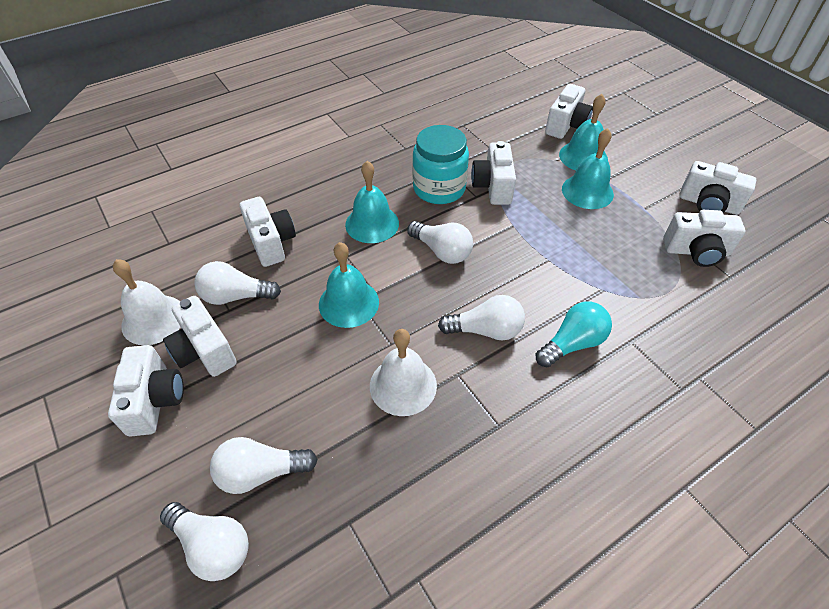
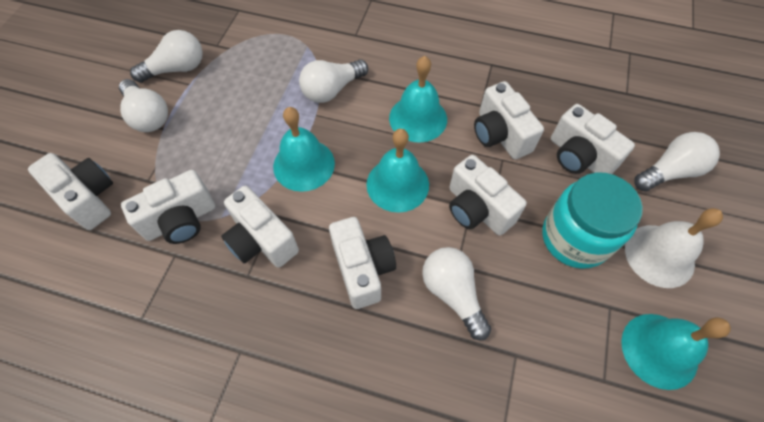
turquoise light bulb: [536,302,612,367] = 1 -> none = 0
white bell: [113,259,180,345] [370,329,437,416] = 2 -> [625,208,723,288] = 1

